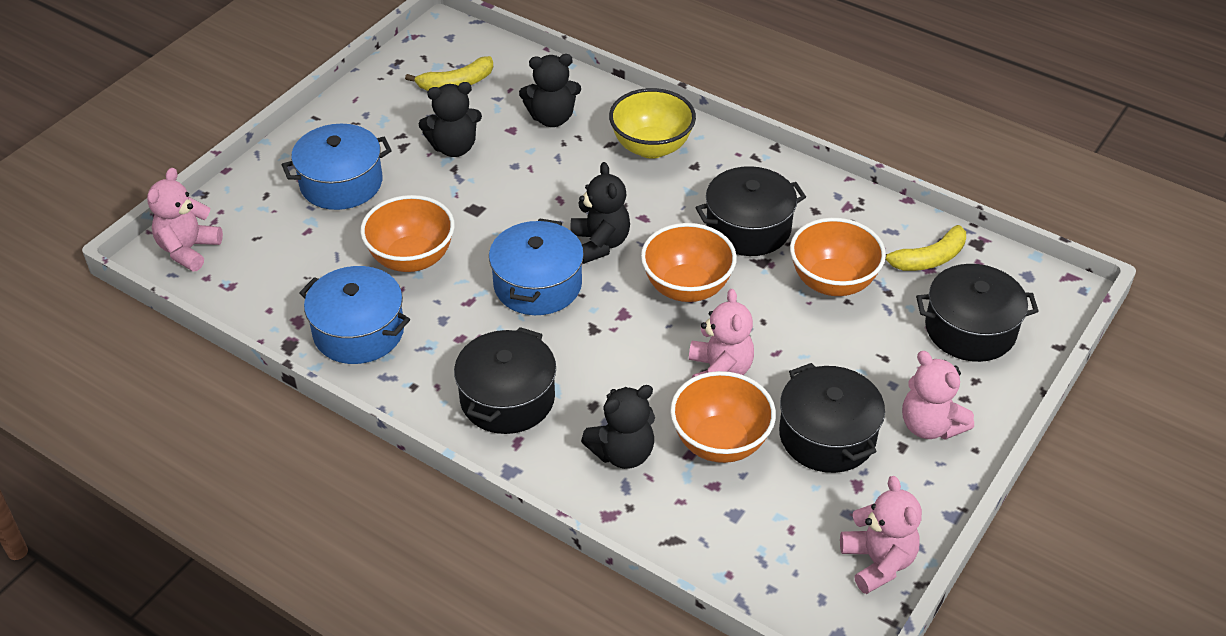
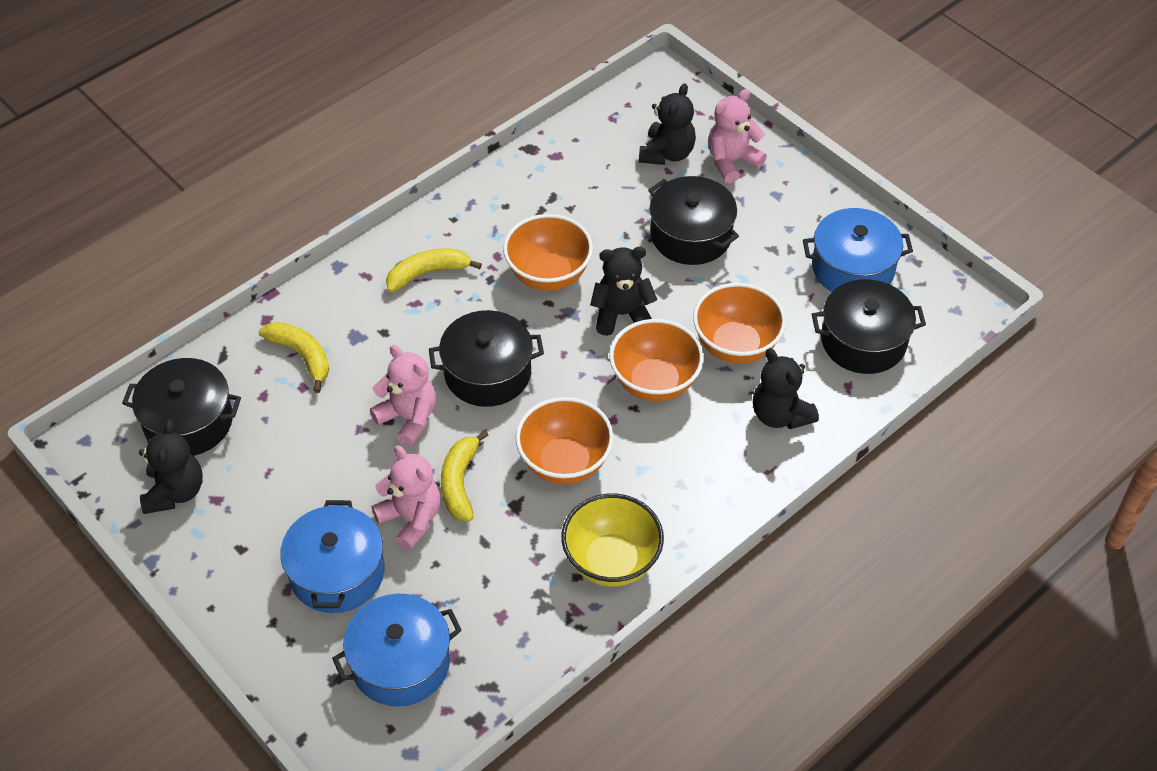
pink teddy bear: [147,168,223,271] [689,289,754,378] [840,476,922,594] [902,351,974,440] = 4 -> [370,345,436,447] [371,445,441,550] [708,89,767,183] = 3
yellow banana: [405,56,493,91] [885,225,966,271] = 2 -> [259,322,329,393] [386,248,482,292] [441,430,488,521] = 3

